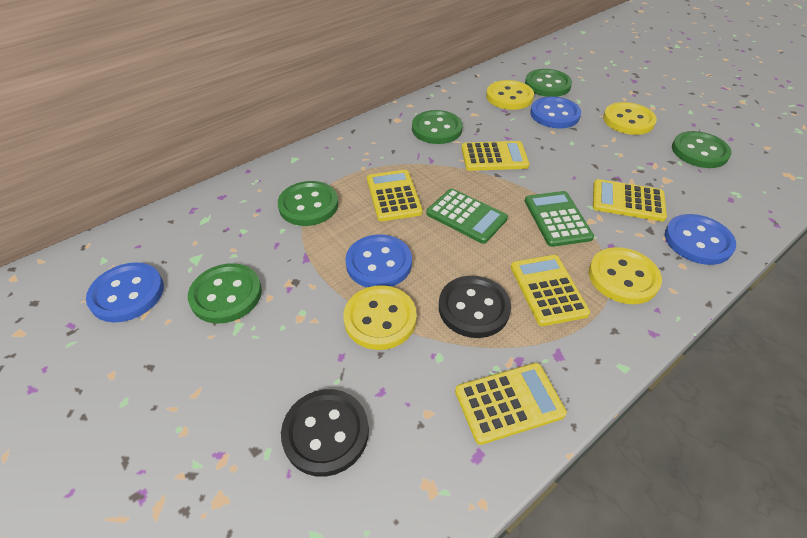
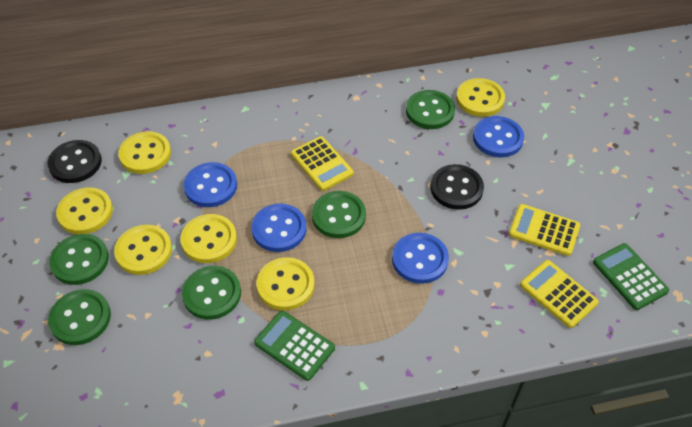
yellow button: [343,285,417,350] [486,80,534,110] [589,247,662,304] [603,102,657,135] = 4 -> [56,187,113,234] [114,225,172,275] [118,131,171,174] [180,214,237,263] [257,257,315,310] [456,78,505,117] = 6
yellow calculator: [367,170,423,221] [455,363,567,445] [461,141,529,171] [511,255,590,326] [593,179,667,222] = 5 -> [291,136,354,191] [509,204,580,256] [520,260,599,328] = 3

